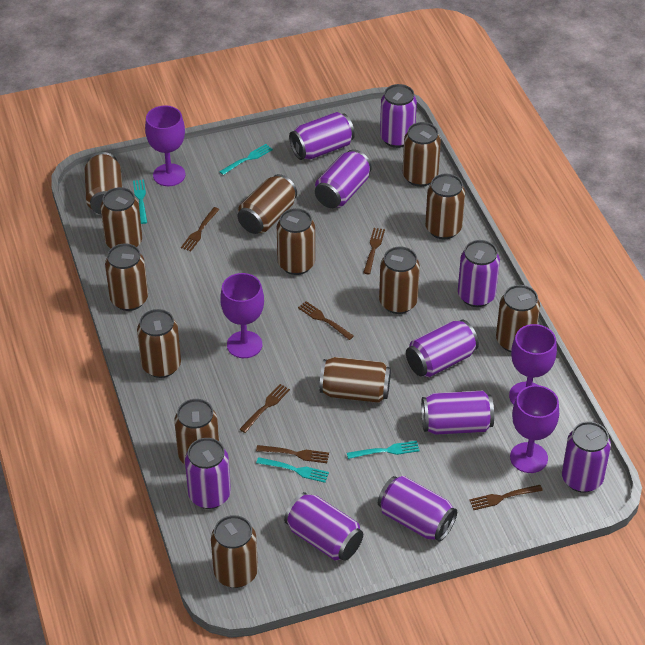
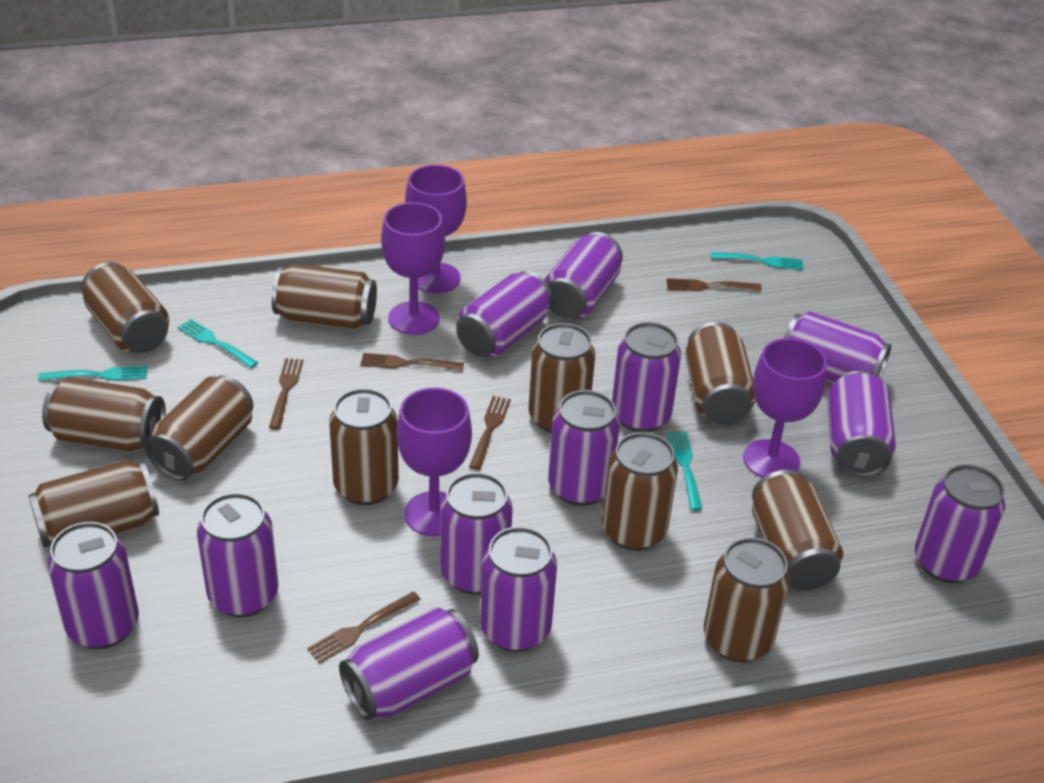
brown can: [84,152,122,215] [100,187,142,248] [105,244,148,311] [137,309,181,378] [174,399,219,464] [211,515,258,588] [237,174,297,234] [277,208,315,275] [319,357,391,403] [379,247,420,314] [403,122,441,187] [425,174,465,239] [496,285,540,352] = 13 -> [28,461,159,547] [42,377,166,452] [81,262,169,353] [145,375,254,481] [271,264,377,330] [329,388,399,505] [528,323,596,433] [602,432,678,551] [685,322,755,424] [704,537,790,662] [752,470,843,590] = 11
brown fork: [181,207,220,252] [239,384,290,433] [256,445,329,463] [298,301,354,340] [363,228,385,274] [469,485,543,510] = 6 -> [269,358,304,430] [307,591,421,664] [361,353,464,370] [469,396,511,470] [666,278,762,291] = 5
purple can: [185,438,231,509] [284,492,363,561] [289,112,355,160] [315,150,372,208] [378,476,457,542] [380,84,417,148] [406,319,479,377] [421,391,494,435] [458,240,500,307] [562,421,611,493] = 10 -> [47,522,139,649] [197,493,279,617] [339,607,479,721] [440,472,513,595] [456,271,553,357] [480,527,557,652] [544,232,623,319] [548,390,620,506] [612,322,681,432] [784,311,891,382] [827,371,896,477] [915,464,1005,583] = 12

